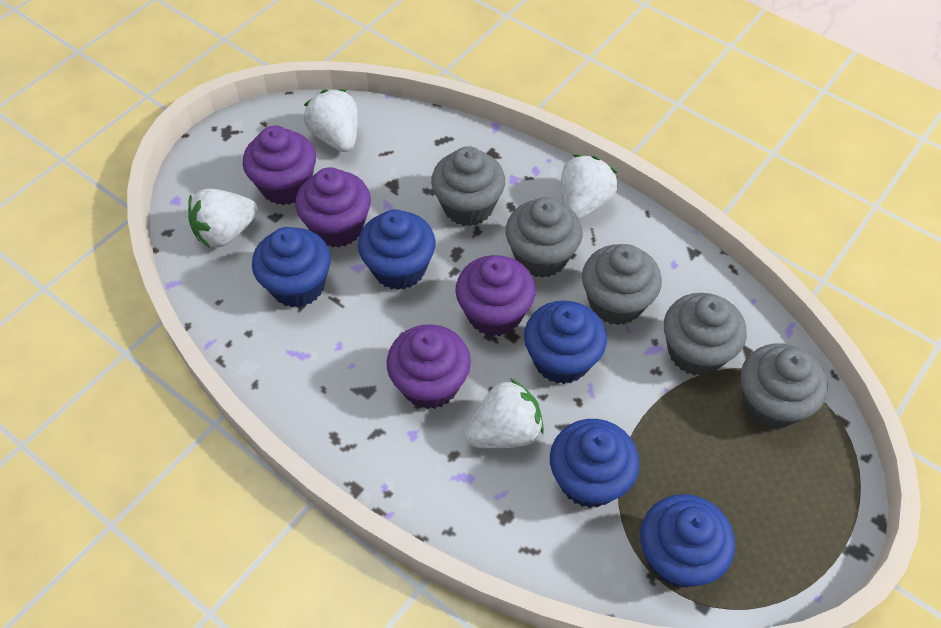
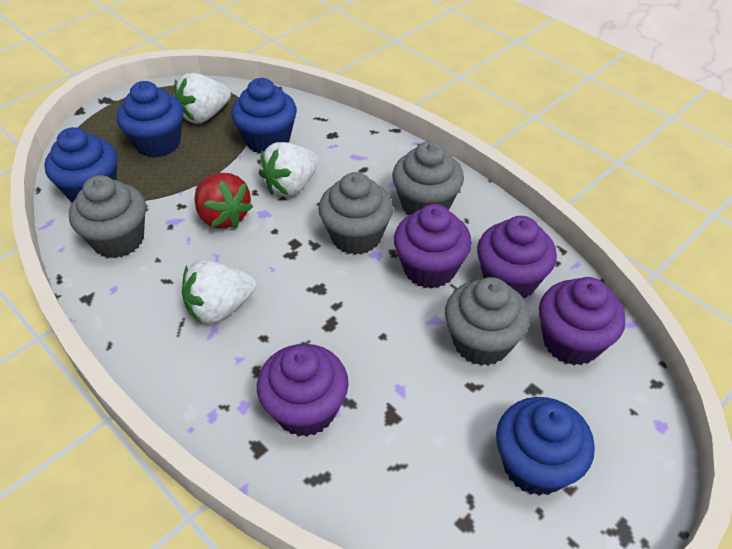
blue cupcake: [252,227,331,308] [358,209,436,290] [524,300,607,384] [550,419,640,508] [640,494,735,587] = 5 -> [44,127,117,202] [117,81,184,158] [231,78,297,154] [496,397,595,496] = 4
grey cupcake: [431,146,505,226] [506,197,583,278] [582,244,662,325] [664,293,747,376] [741,344,828,429] = 5 -> [69,175,146,258] [318,172,393,255] [392,141,464,215] [445,277,530,366] = 4
red strawberry: none = 0 -> [194,173,253,228] = 1
white strawberry: [188,189,258,248] [304,89,358,152] [465,378,544,449] [561,155,618,219] = 4 -> [174,73,231,124] [182,260,256,325] [259,142,319,197] = 3

